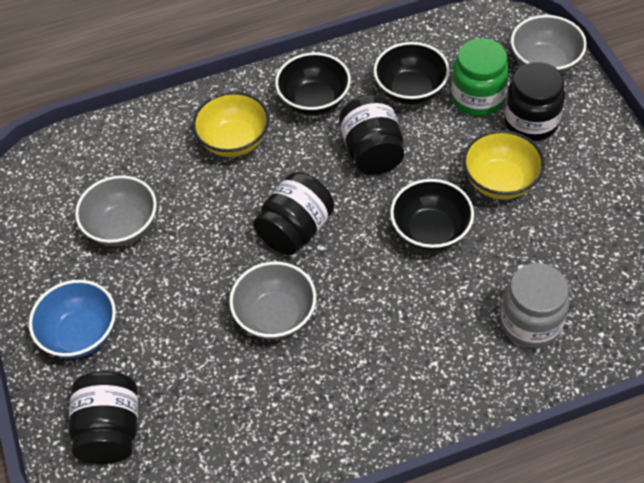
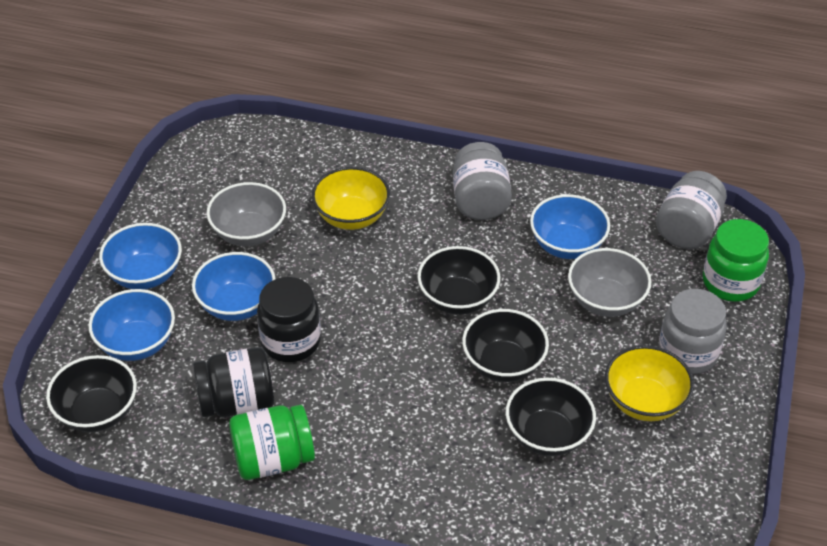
black bowl: [275,52,351,116] [374,42,450,105] [390,179,474,251] = 3 -> [46,355,137,432] [417,246,500,315] [462,309,549,382] [506,378,596,456] = 4
black jar: [69,371,138,464] [253,172,334,255] [339,95,404,175] [504,62,565,141] = 4 -> [193,347,274,417] [257,277,321,362] = 2
blue bowl: [29,280,116,358] = 1 -> [88,289,175,361] [99,223,182,289] [192,252,276,321] [530,194,610,259] = 4
green jar: [451,38,509,116] = 1 -> [229,405,315,480] [703,219,769,302] = 2
grey bowl: [75,175,157,246] [229,262,316,340] [511,15,587,74] = 3 -> [206,182,286,246] [568,248,651,317] = 2
grey jar: [500,263,570,348] = 1 -> [453,142,512,220] [656,171,727,249] [658,289,727,375] = 3

